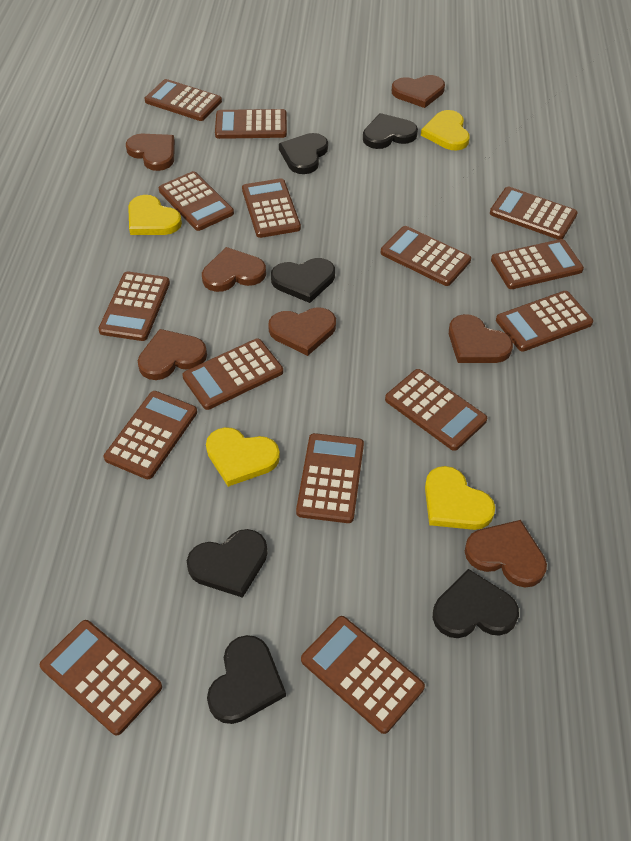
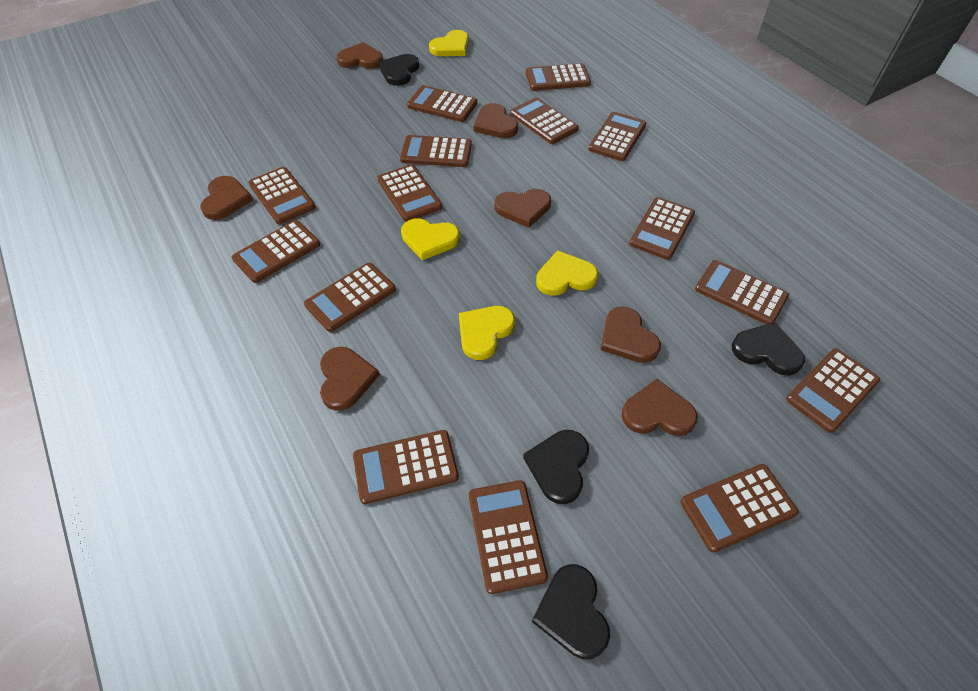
black heart: [187,529,268,598] [207,635,286,724] [271,258,335,303] [279,133,328,174] [363,113,418,149] [433,569,519,638] = 6 -> [378,54,419,86] [523,430,589,504] [532,564,610,659] [732,323,805,376] = 4

